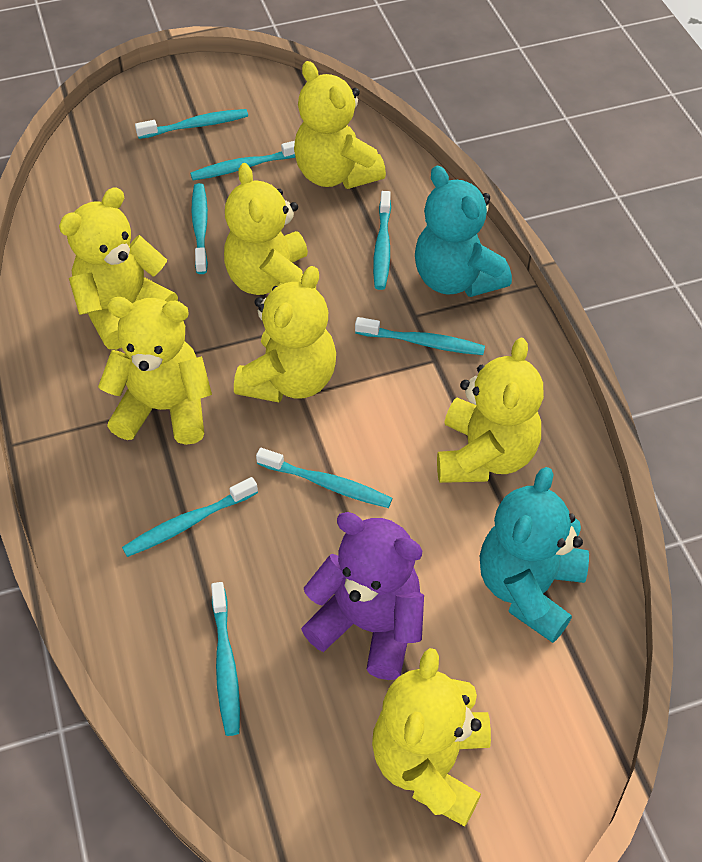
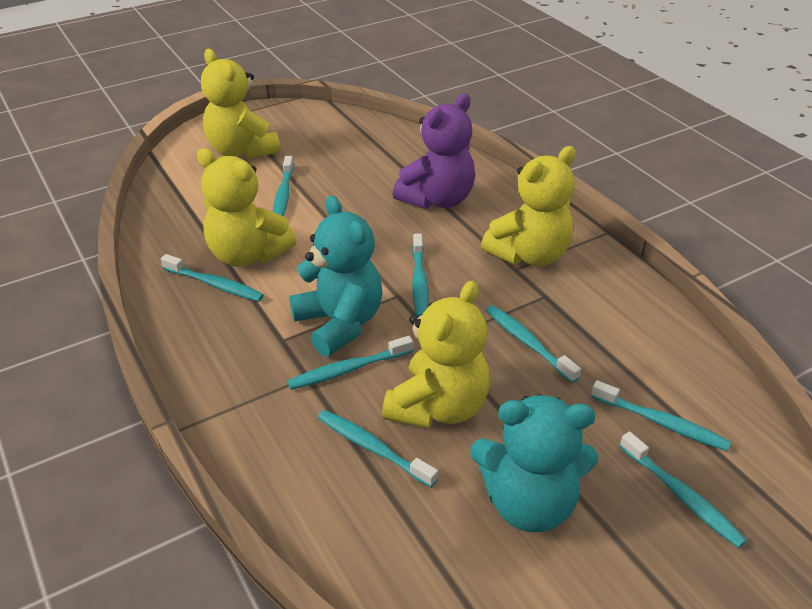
yellow teddy bear: [59,187,178,350] [98,297,212,445] [224,163,316,295] [234,266,336,403] [294,61,386,189] [372,648,491,826] [437,338,544,483] = 7 -> [197,148,297,267] [201,49,281,159] [382,281,490,428] [481,146,576,266] = 4

